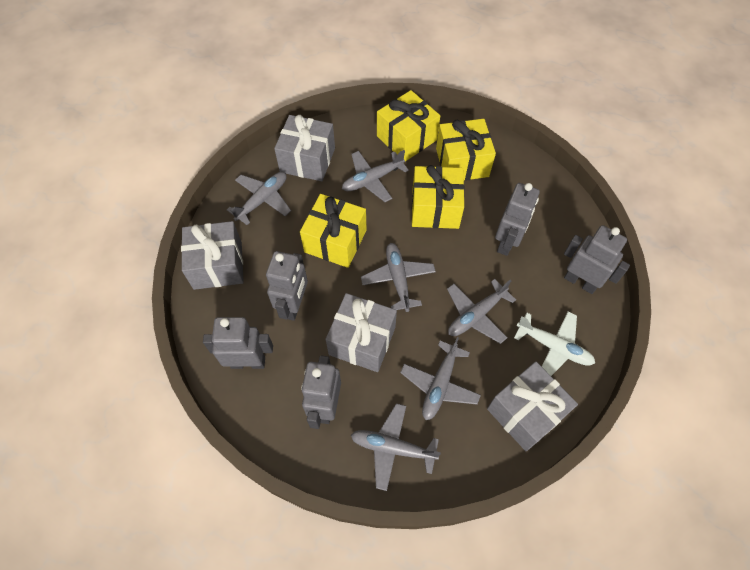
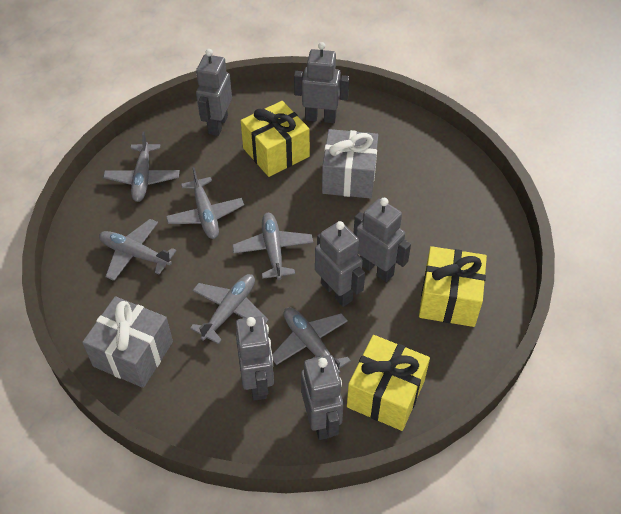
grey gift: [181,221,244,290] [274,115,335,181] [326,293,397,372] [487,362,578,451] = 4 -> [82,296,173,388] [322,129,378,199] = 2
grey robot: [203,317,273,369] [266,251,308,321] [301,356,341,429] [495,183,540,256] [564,225,630,294] = 5 -> [196,49,232,136] [236,316,274,401] [294,42,350,123] [301,355,344,440] [315,221,365,307] [353,198,411,282] = 6
white plane: [514,311,595,376] = 1 -> none = 0
yellow gift: [300,194,367,268] [377,90,440,161] [412,165,465,229] [436,119,496,181] = 4 -> [241,101,310,177] [347,335,430,431] [419,246,487,327] = 3

